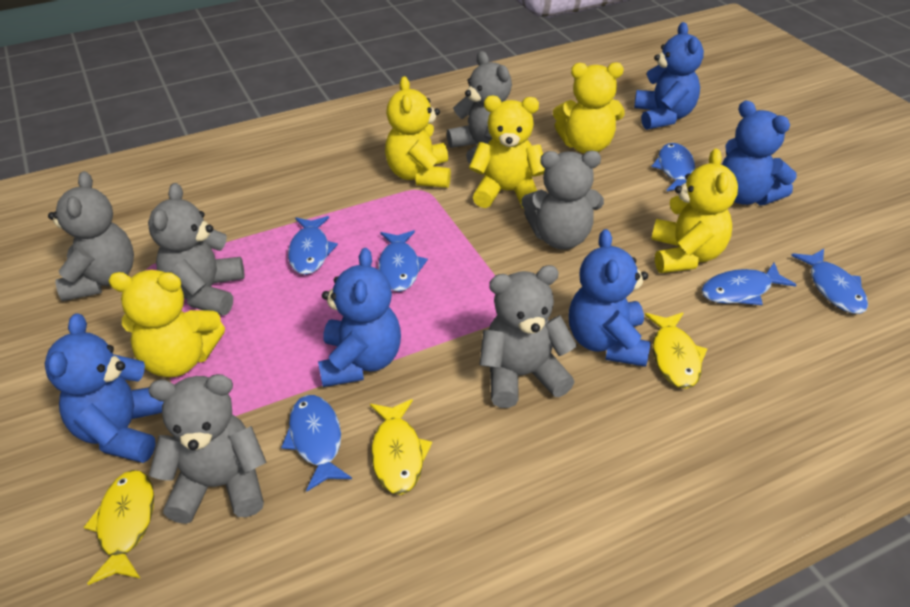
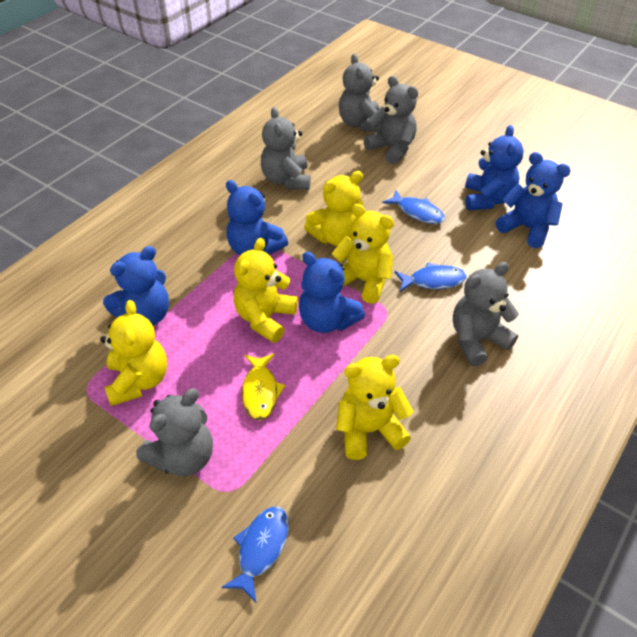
blue fish: [281,395,352,492] [288,216,338,275] [378,230,428,292] [652,143,695,191] [701,262,796,305] [791,249,868,314] = 6 -> [222,506,289,602] [382,190,445,224] [395,262,467,292] = 3
grey teddy bear: [48,171,134,301] [148,183,244,315] [148,374,266,524] [447,51,512,164] [479,265,577,408] [521,151,604,250] = 6 -> [136,388,213,476] [261,107,311,190] [339,54,381,132] [364,76,418,165] [453,262,519,366] = 5
yellow fish: [84,470,154,585] [370,399,432,495] [645,312,707,389] = 3 -> [242,353,285,420] = 1

